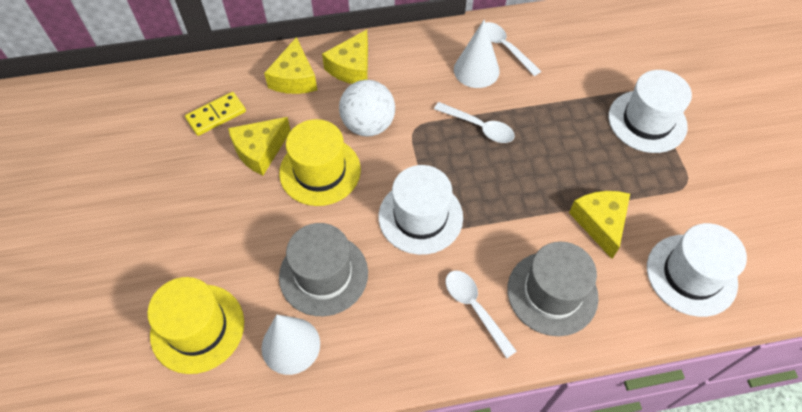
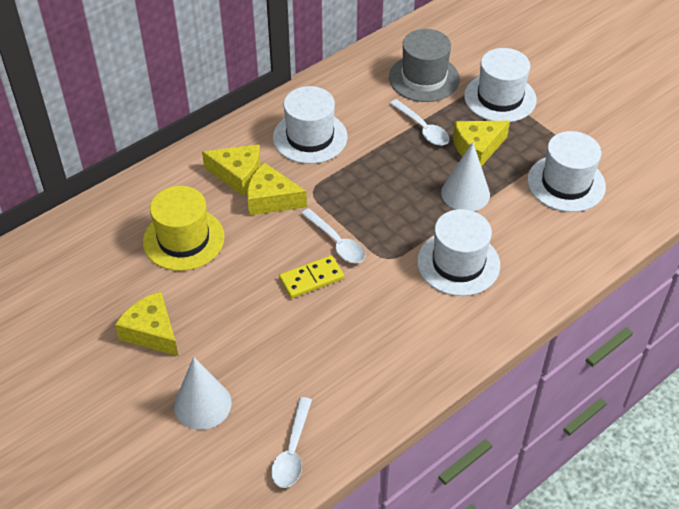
grey hat: [279,223,368,316] [507,242,599,336] = 2 -> [389,29,460,102] = 1
white ball: [339,80,395,137] = 1 -> none = 0
white hat: [379,165,463,255] [609,70,692,153] [647,223,747,317] = 3 -> [273,86,347,164] [417,209,500,296] [464,48,537,122] [527,131,606,212] = 4
yellow hat: [147,277,244,374] [279,119,361,206] = 2 -> [143,186,225,271] = 1

